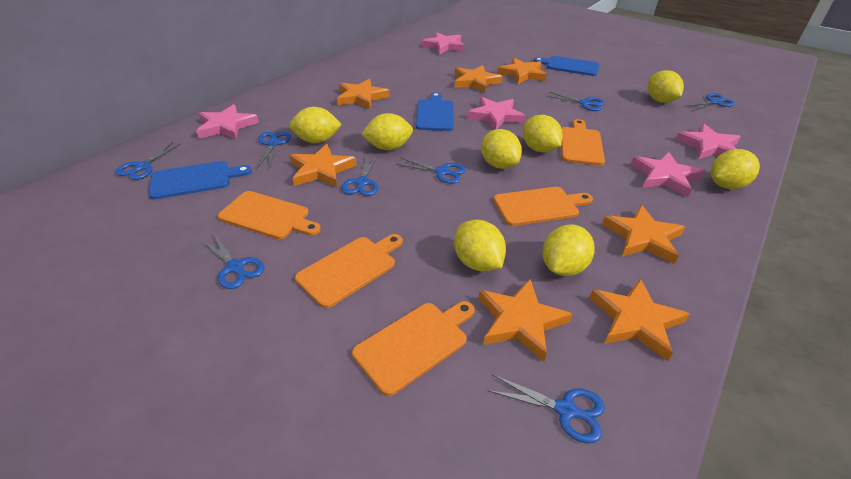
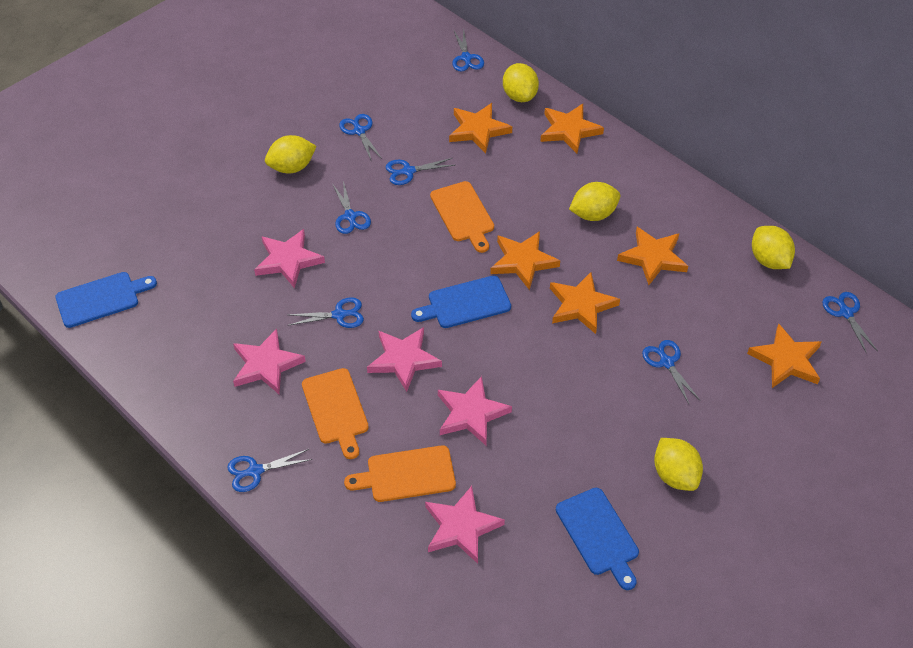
orange cutting board: [218,191,321,239] [295,234,403,308] [352,301,475,396] [493,187,593,226] [561,119,605,166] = 5 -> [302,368,369,459] [344,445,456,502] [430,181,494,253] = 3
orange star: [290,144,357,187] [337,79,390,110] [454,65,503,93] [478,279,572,361] [497,58,547,84] [590,279,690,361] [602,205,685,264] = 7 -> [449,103,512,154] [490,231,560,290] [540,104,604,154] [550,272,620,334] [617,227,688,285] [747,324,822,388] = 6
yellow lemon: [289,107,342,143] [361,113,413,150] [454,220,506,271] [481,129,522,169] [523,115,563,153] [543,224,595,276] [648,70,684,103] [711,149,760,189] = 8 -> [265,135,317,173] [503,63,539,102] [569,182,620,221] [654,438,703,491] [752,226,795,269] = 5

